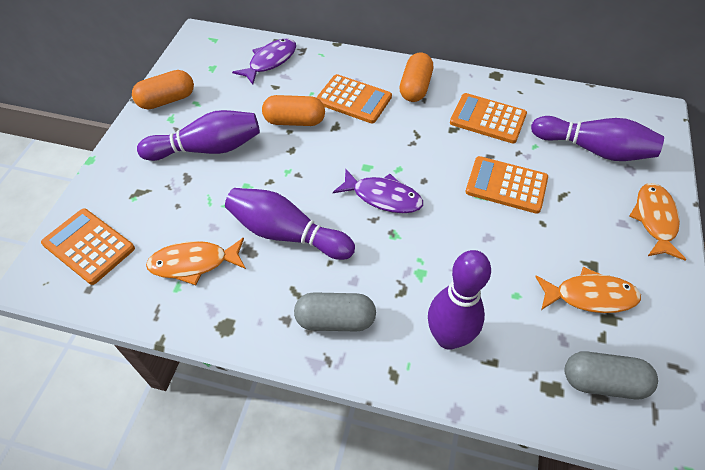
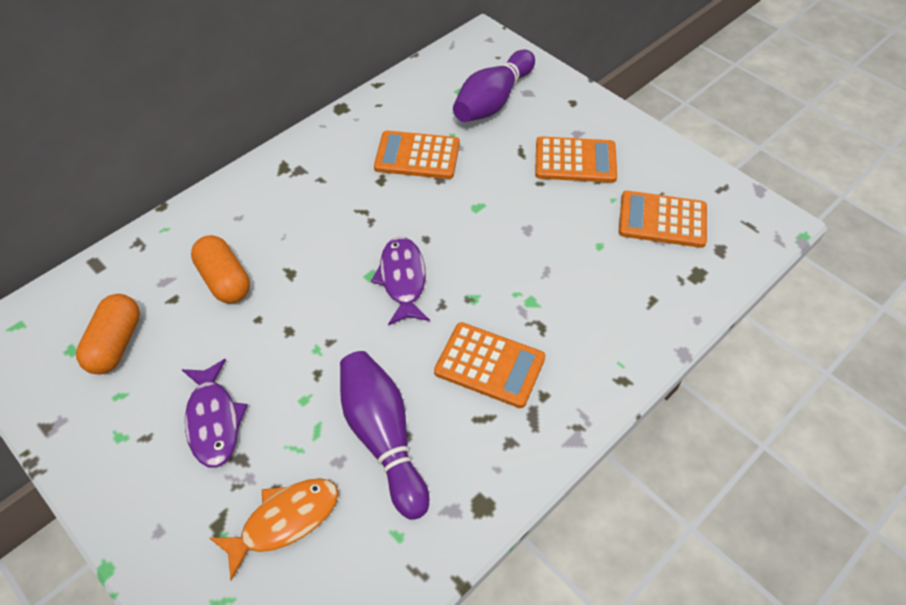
grey capsule: [294,292,376,332] [565,351,658,399] = 2 -> none = 0
orange capsule: [132,70,194,109] [262,95,325,126] [400,53,433,102] = 3 -> [76,294,140,374] [191,235,250,303] = 2
orange fish: [146,238,246,285] [535,267,641,313] [629,183,686,261] = 3 -> [210,478,339,581] = 1
purple bowling pin: [137,110,260,161] [225,188,355,260] [428,250,491,350] [531,116,664,161] = 4 -> [340,351,429,520] [453,50,535,122] = 2

